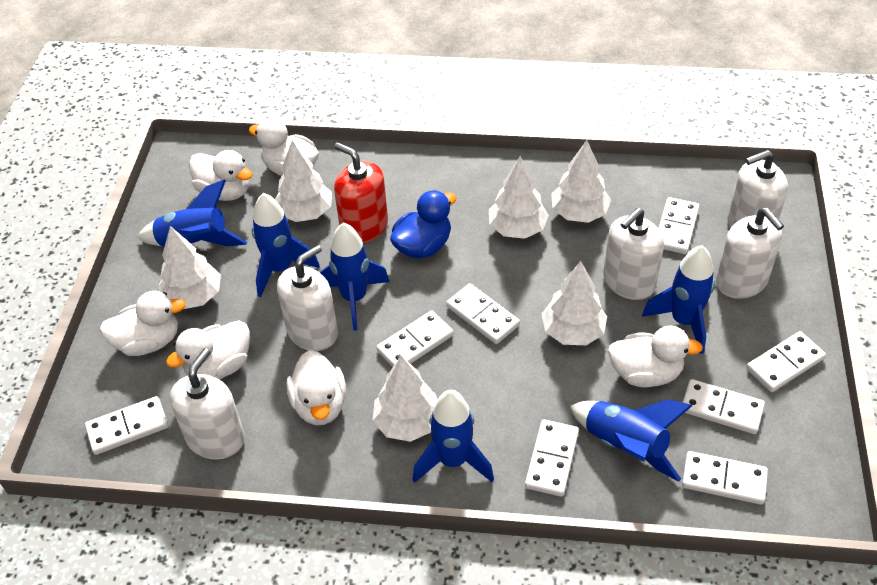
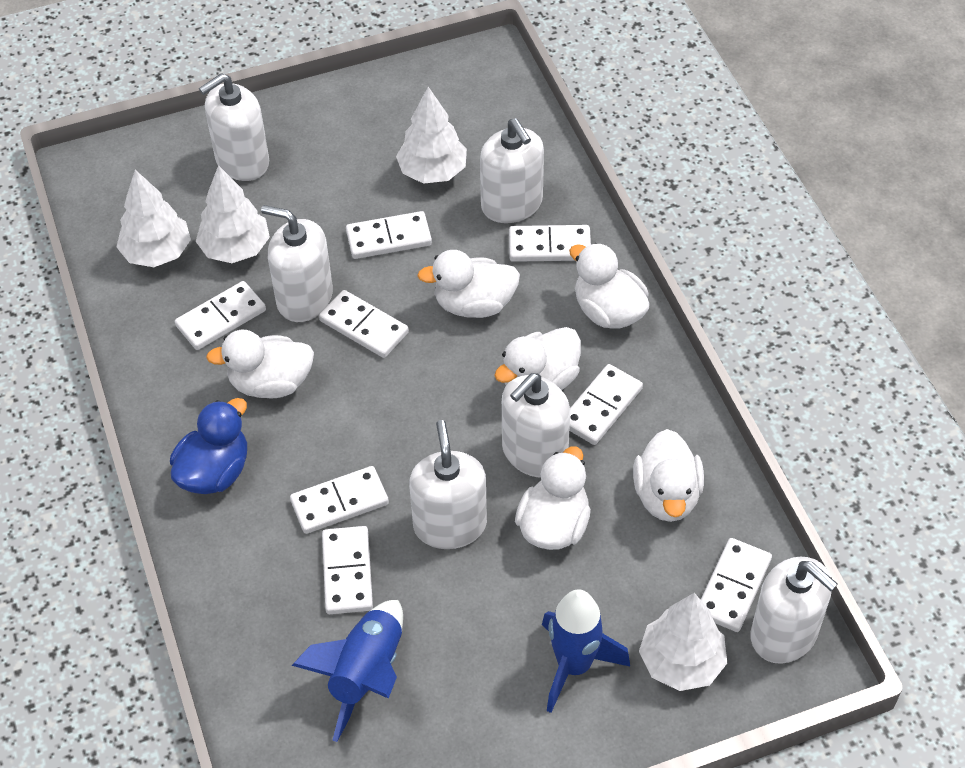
blue rocket: [137,180,247,247] [252,193,320,297] [320,222,390,331] [413,390,494,483] [570,399,692,482] [642,245,715,354] = 6 -> [291,600,403,742] [542,589,630,713] = 2
red soap dispenser: [334,143,388,243] = 1 -> none = 0
white soap dispenser: [170,348,245,459] [277,245,338,351] [603,208,664,300] [716,208,784,299] [728,150,788,228] = 5 -> [199,73,269,181] [261,205,333,322] [409,420,487,549] [480,118,544,223] [502,373,571,477] [751,557,838,664] = 6
white tree: [158,226,221,309] [275,140,332,222] [372,355,438,442] [489,156,549,239] [541,261,607,345] [551,140,611,223] = 6 -> [117,170,191,267] [196,165,270,263] [396,87,467,184] [639,593,727,691] = 4

